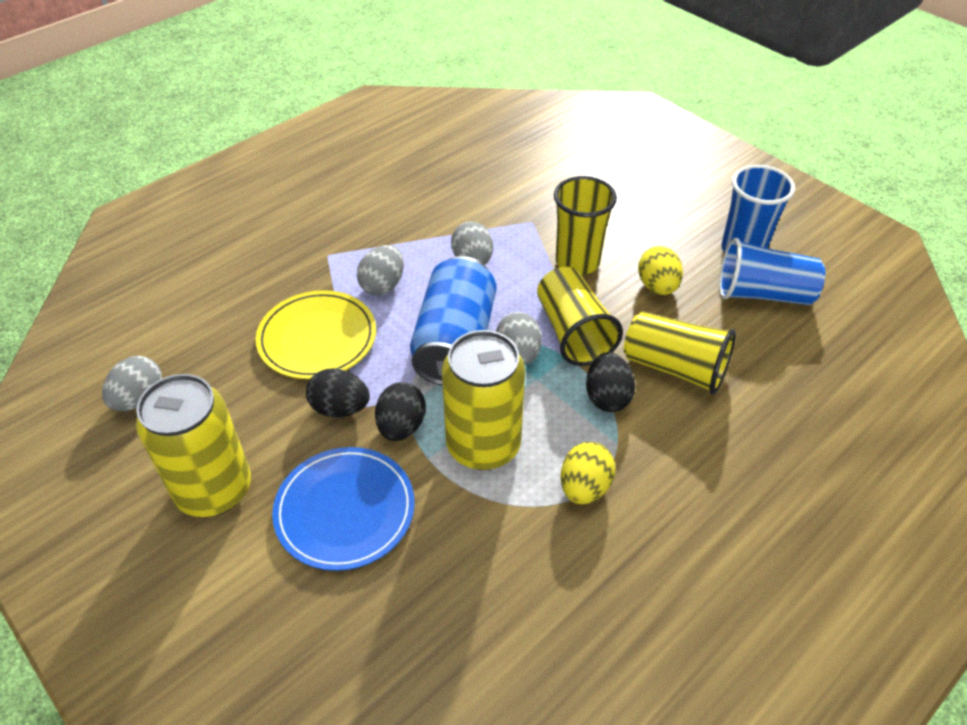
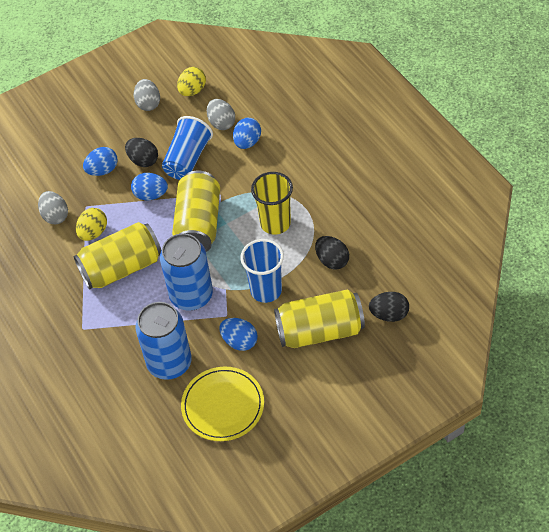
blue can: [410,256,496,386] = 1 -> [135,302,192,380] [160,233,213,311] = 2
blue egg: none = 0 -> [83,147,118,176] [131,173,168,200] [220,318,258,351] [233,118,261,149] = 4
blue plate: [272,447,415,571] = 1 -> none = 0
grey egg: [102,356,162,411] [357,245,404,295] [451,222,493,265] [496,312,542,365] = 4 -> [38,191,68,224] [134,79,160,111] [207,99,235,130] = 3
yellow can: [136,374,251,517] [442,330,525,470] = 2 -> [74,222,162,289] [172,171,220,252] [274,289,365,348] = 3
yellow cup: [537,267,623,366] [554,176,617,275] [624,311,736,395] = 3 -> [251,172,293,235] = 1

